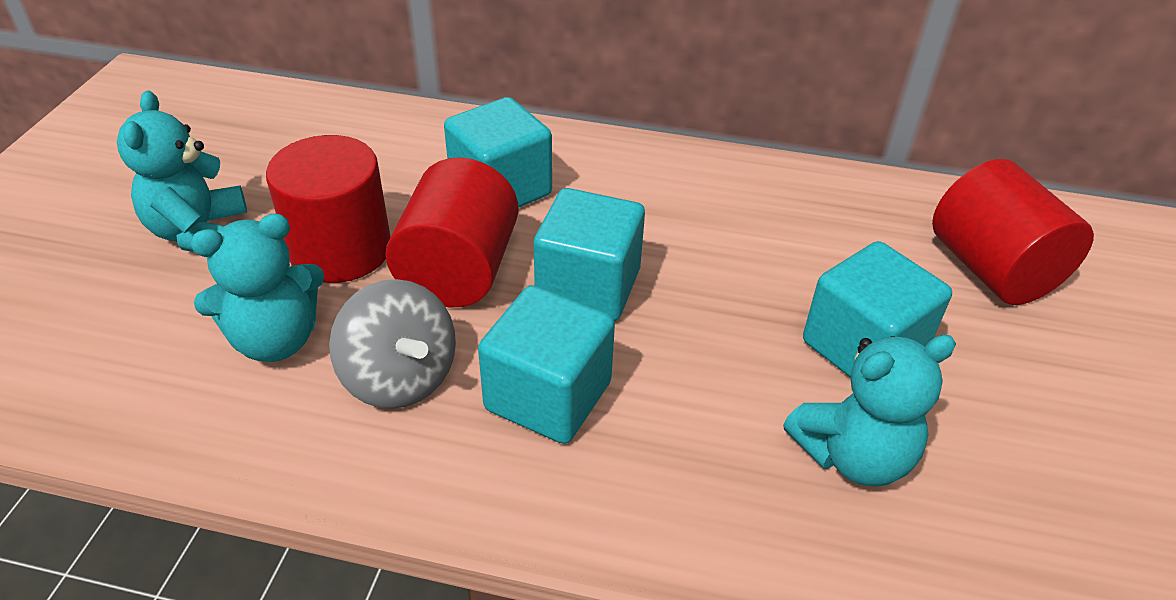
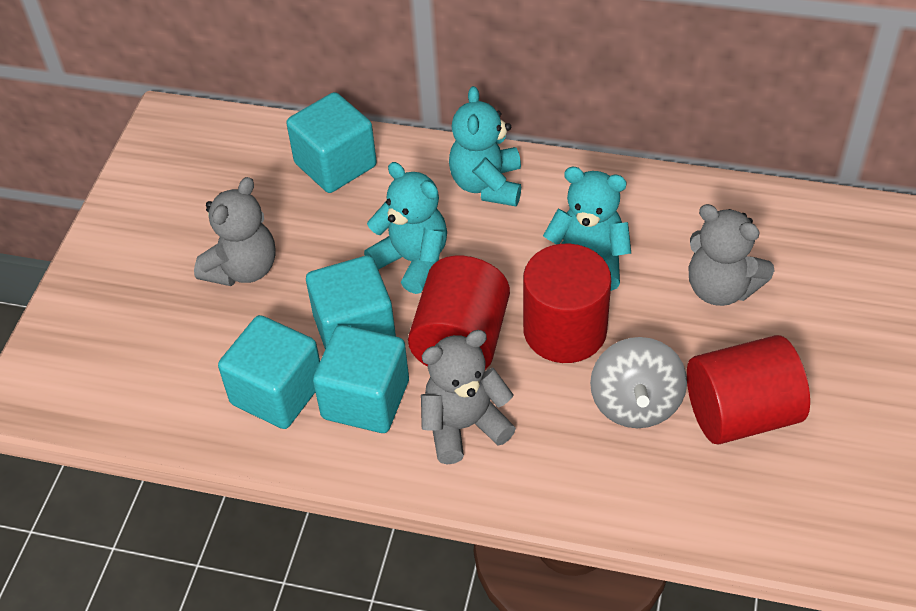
grey teddy bear: none = 0 -> [194,177,276,286] [421,330,516,464] [689,204,774,306] = 3

